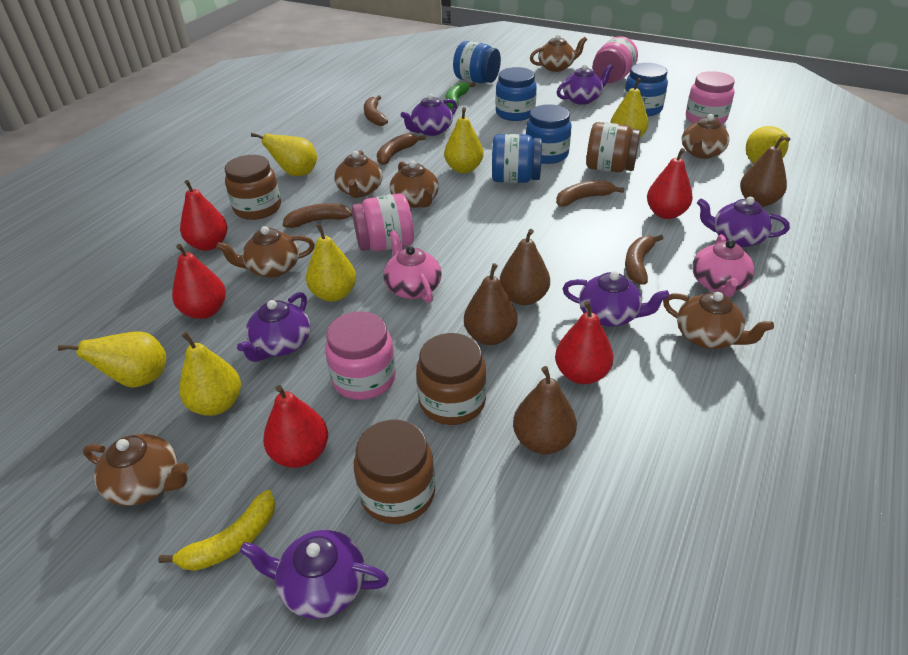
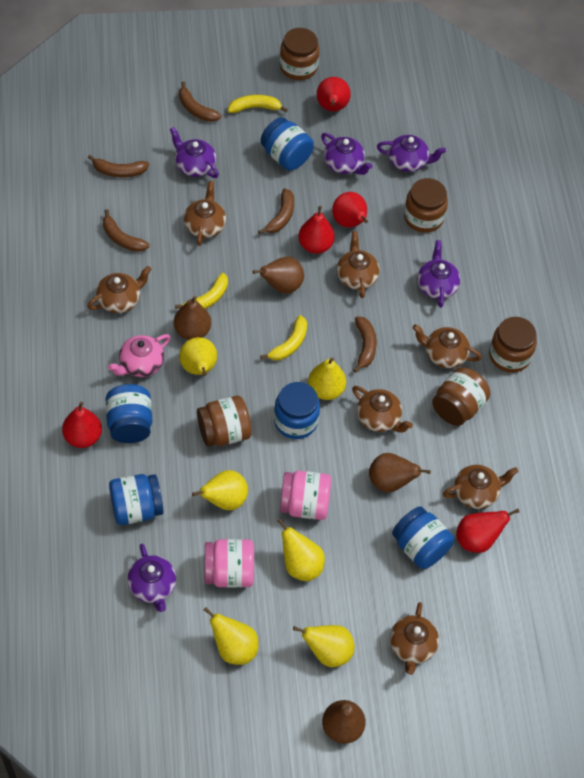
brown jar: [225,155,281,220] [354,420,435,524] [416,333,486,425] [586,122,641,172] = 4 -> [197,396,252,446] [280,28,319,80] [404,178,448,233] [432,367,490,426] [489,317,537,373] = 5
green banana: [445,82,475,110] = 1 -> none = 0
pink jar: [325,311,396,400] [352,193,414,251] [593,36,638,83] [686,71,735,124] = 4 -> [204,539,254,588] [280,471,331,520] = 2
pink teapot: [384,230,442,303] [692,234,755,298] = 2 -> [108,334,171,377] = 1
purple teapot: [237,292,310,362] [239,530,389,619] [401,94,457,136] [557,64,613,105] [562,271,669,326] [697,197,790,247] = 6 -> [127,543,176,612] [170,127,219,178] [321,133,373,175] [377,135,446,172] [417,240,460,308] = 5
yellow banana: [158,490,275,571] = 1 -> [175,273,228,309] [228,95,288,113] [260,315,307,360] = 3
yellow pear: [58,331,166,388] [179,332,241,416] [251,133,317,176] [306,224,356,302] [444,107,483,173] [610,78,649,138] [746,126,790,163] = 7 -> [179,337,217,376] [192,470,248,510] [203,607,259,665] [278,518,325,581] [293,625,355,667] [308,357,346,400] = 6

